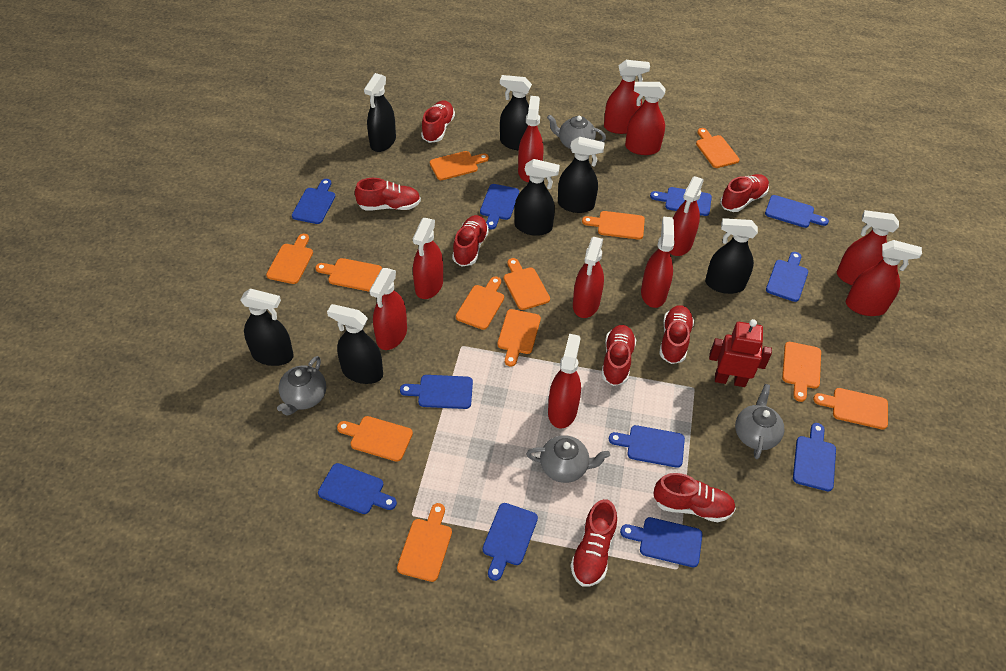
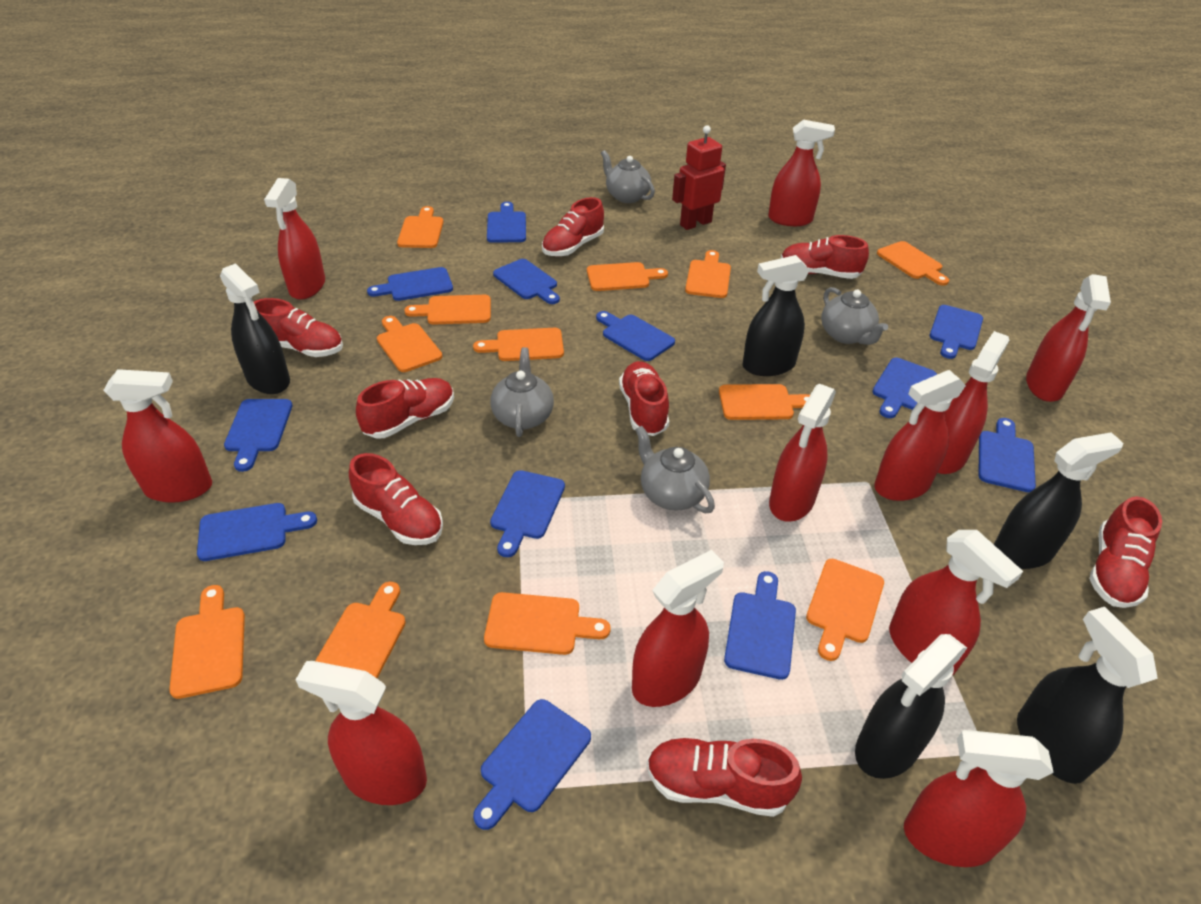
black spray bottle: [240,288,294,366] [327,304,383,384] [364,73,396,152] [500,75,532,150] [515,159,560,236] [558,137,605,213] [705,218,758,294] = 7 -> [220,263,290,394] [742,255,810,376] [855,634,967,779] [994,432,1123,569] [1017,607,1158,784] = 5
blue cutting board: [292,179,335,224] [318,463,397,514] [400,375,473,409] [480,184,519,229] [482,503,538,581] [609,425,685,468] [620,517,702,567] [650,187,712,216] [765,195,829,228] [766,252,808,302] [793,423,836,491] = 11 -> [197,503,317,561] [224,399,292,472] [367,267,453,301] [473,699,591,830] [487,202,526,243] [490,470,565,557] [493,259,560,304] [596,311,675,361] [724,571,796,680] [872,358,937,418] [929,305,983,359] [978,418,1036,492] = 12

